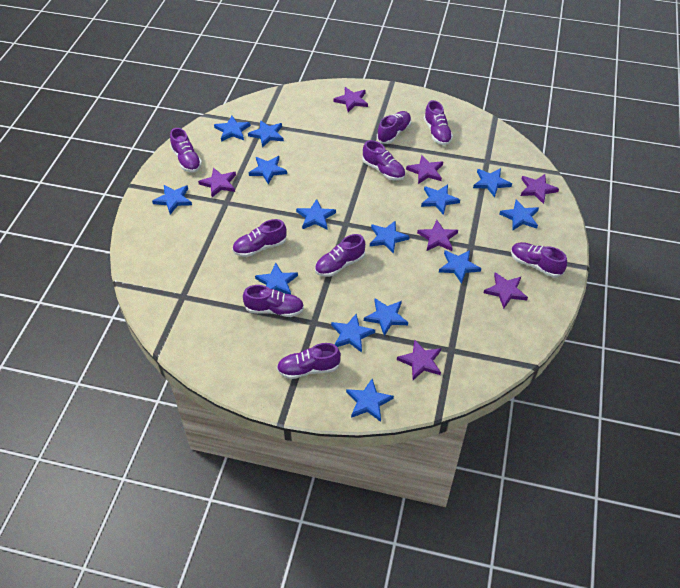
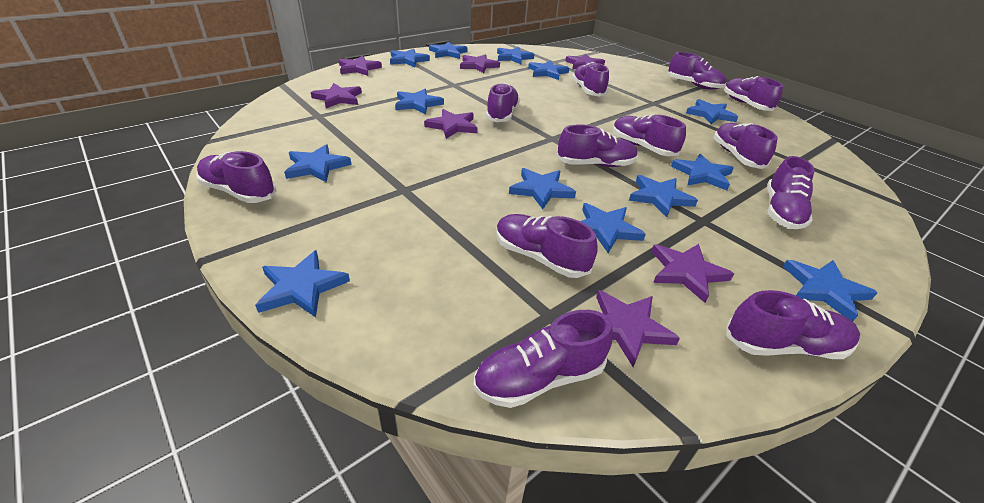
blue star: [152,185,192,215] [214,116,251,142] [248,120,284,148] [249,156,287,184] [255,263,298,294] [296,199,336,230] [331,314,375,353] [346,379,394,422] [364,299,408,336] [370,220,410,254] [421,184,460,215] [439,250,482,284] [473,168,512,197] [499,199,539,230] = 14 -> [255,250,350,318] [284,144,351,182] [390,49,430,67] [395,89,444,114] [429,42,468,59] [497,47,534,64] [509,168,576,209] [528,60,569,80] [580,203,646,253] [629,175,698,217] [671,154,734,191] [686,99,738,124] [783,260,878,321] = 13
purple shoe: [170,128,202,172] [232,219,287,257] [243,285,304,317] [277,343,341,379] [315,234,365,277] [362,140,405,181] [377,111,411,144] [424,100,453,145] [511,242,567,277] = 9 -> [196,151,276,203] [473,310,613,408] [486,83,520,122] [496,214,598,278] [557,124,638,167] [572,62,609,97] [613,114,686,156] [668,52,726,90] [714,123,778,169] [724,76,783,111] [726,290,860,359] [767,156,815,229] = 12

